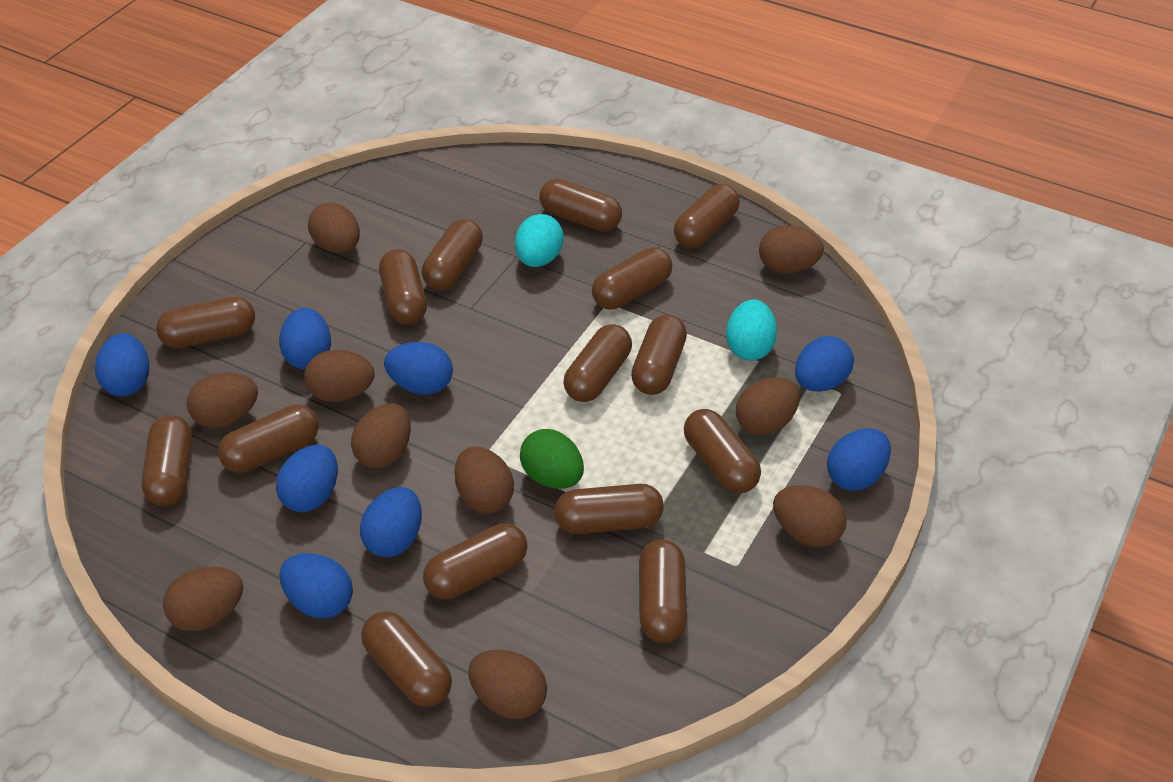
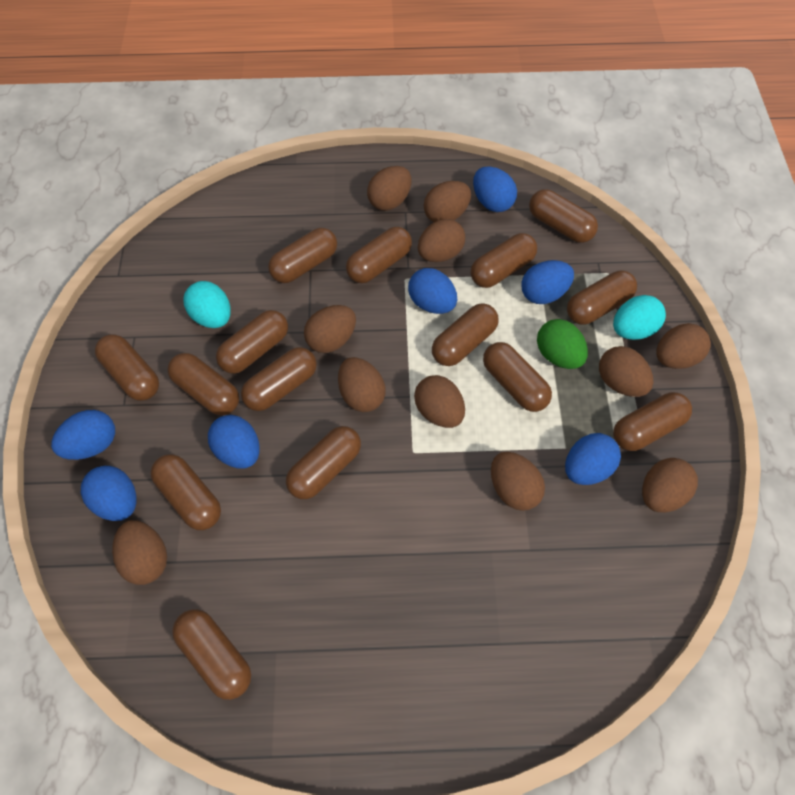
blue egg: [95,333,150,396] [276,445,338,512] [279,308,331,369] [279,553,353,619] [360,487,422,557] [384,342,453,395] [795,336,854,392] [827,428,891,491] = 8 -> [51,410,115,460] [81,466,137,521] [208,415,260,469] [408,268,457,314] [473,166,517,212] [521,260,574,304] [565,433,621,485] = 7
brown egg: [163,567,243,631] [187,373,258,428] [304,350,374,402] [308,203,360,253] [351,403,411,468] [454,446,514,514] [468,650,547,719] [736,378,800,436] [759,226,824,273] [773,485,846,547] = 10 -> [112,520,167,585] [304,305,356,353] [338,357,385,412] [367,166,411,211] [414,375,465,428] [418,219,465,262] [424,181,471,222] [491,452,545,511] [599,346,653,397] [642,458,698,513] [656,323,711,369] = 11

